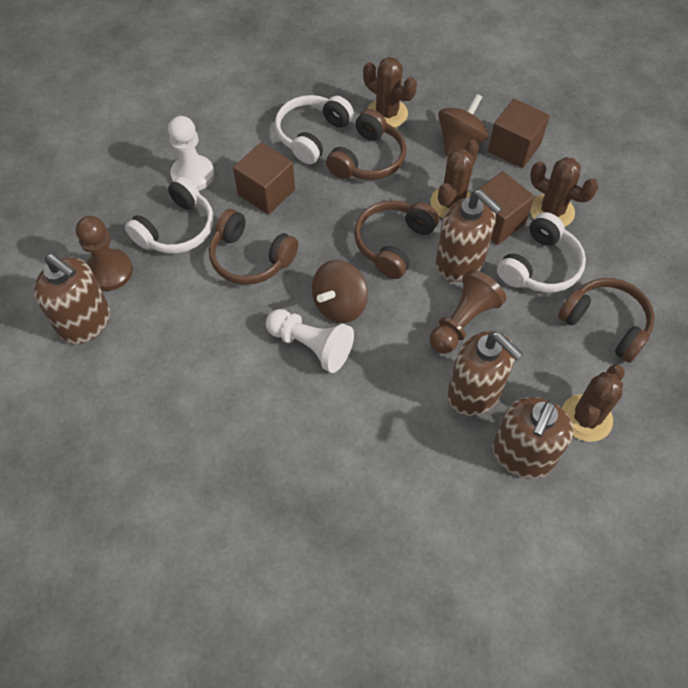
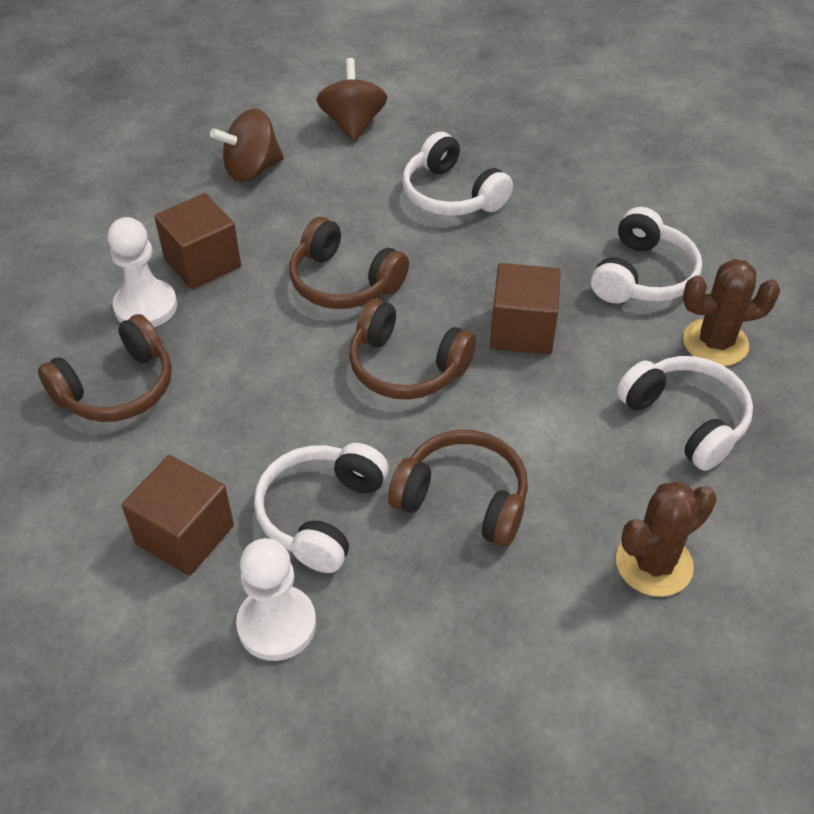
brown cactus: [363,57,417,128] [430,140,479,218] [530,157,598,227] [562,365,625,442] = 4 -> [616,481,717,597] [683,259,780,366] = 2
brown pawn: [76,216,133,291] [430,270,506,354] = 2 -> none = 0
brown soap dispenser: [34,254,110,344] [435,190,502,282] [447,331,523,416] [492,397,574,479] = 4 -> none = 0
white headphones: [125,177,214,253] [275,95,354,164] [497,212,586,292] = 3 -> [254,443,389,573] [402,132,513,216] [591,207,702,303] [617,356,753,471] = 4

